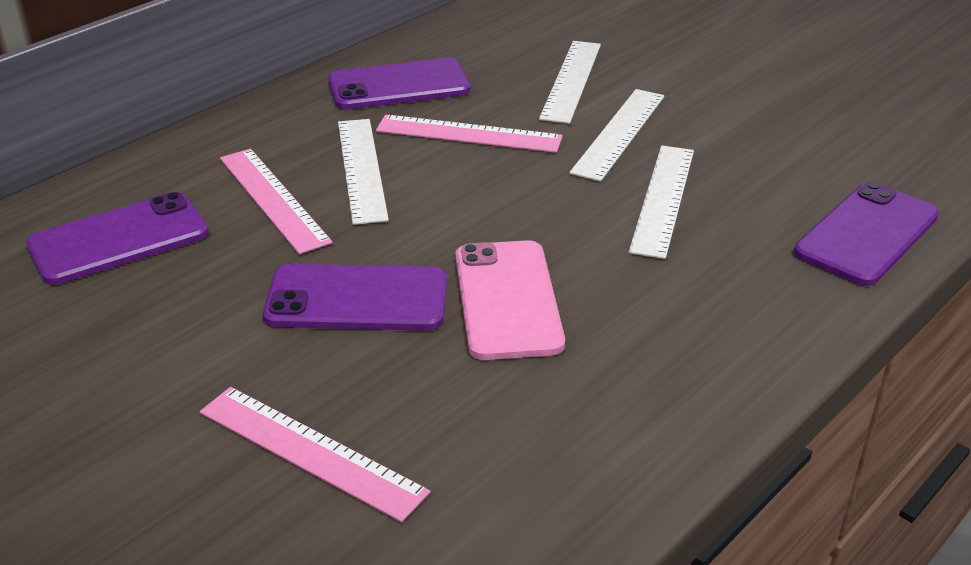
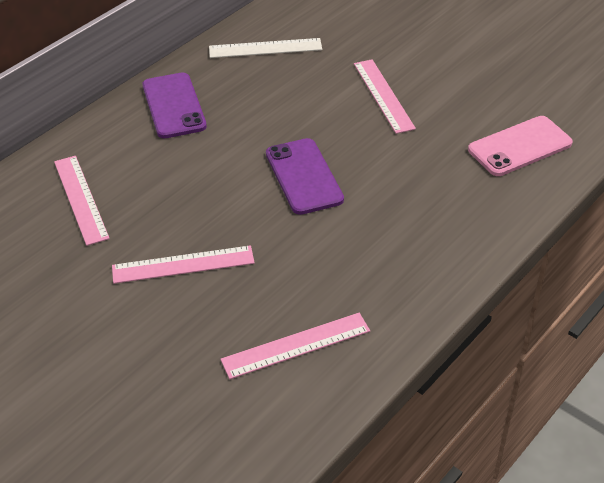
pink ruler: [200,387,430,522] [220,149,333,254] [376,115,563,153] = 3 -> [54,156,110,246] [112,245,255,284] [220,313,370,379] [354,59,416,134] = 4
purple phone: [26,192,209,285] [263,264,447,331] [328,58,471,110] [794,182,939,286] = 4 -> [142,72,207,138] [266,138,344,215] = 2
white ruler: [338,119,389,225] [539,41,601,124] [569,89,664,182] [629,146,694,259] = 4 -> [209,38,322,58] = 1

